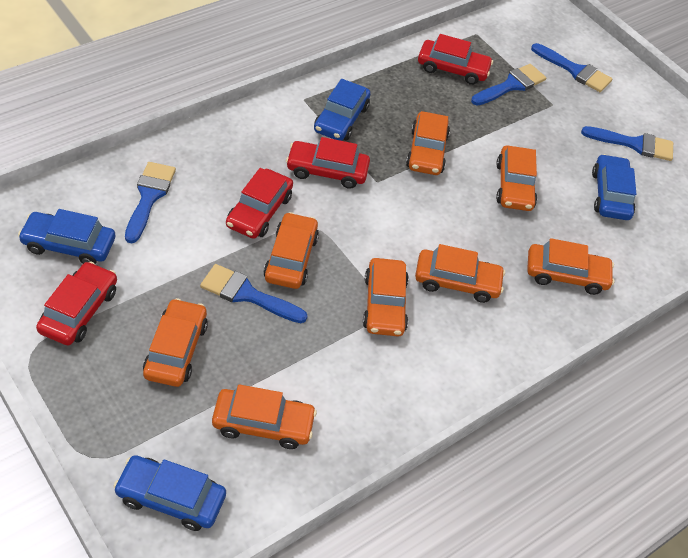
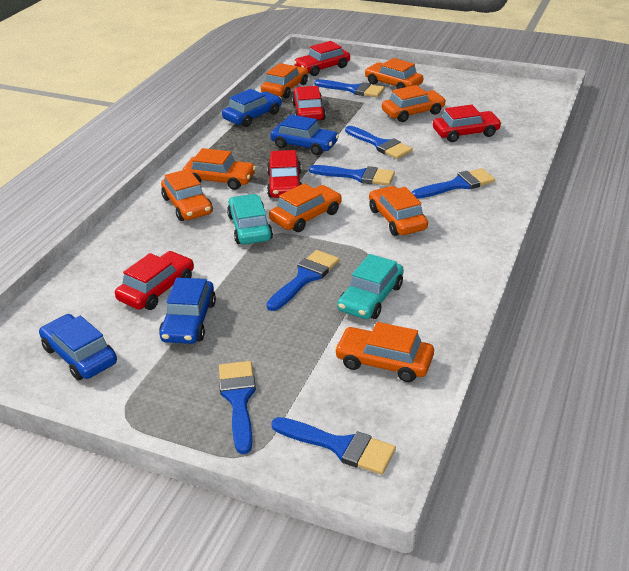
blue brush: [125,162,176,243] [200,264,307,323] [471,64,546,106] [531,43,612,92] [581,126,673,161] = 5 -> [219,361,256,454] [266,250,339,311] [271,417,396,475] [309,165,395,186] [314,79,385,97] [345,126,413,159] [412,168,495,199] = 7
red car: [36,261,117,345] [226,168,293,239] [286,137,370,189] [418,34,493,85] = 4 -> [115,251,194,310] [267,150,302,198] [292,86,326,120] [294,41,350,76] [433,105,502,142] = 5
turquoise car: none = 0 -> [227,194,273,244] [337,254,404,319] = 2

